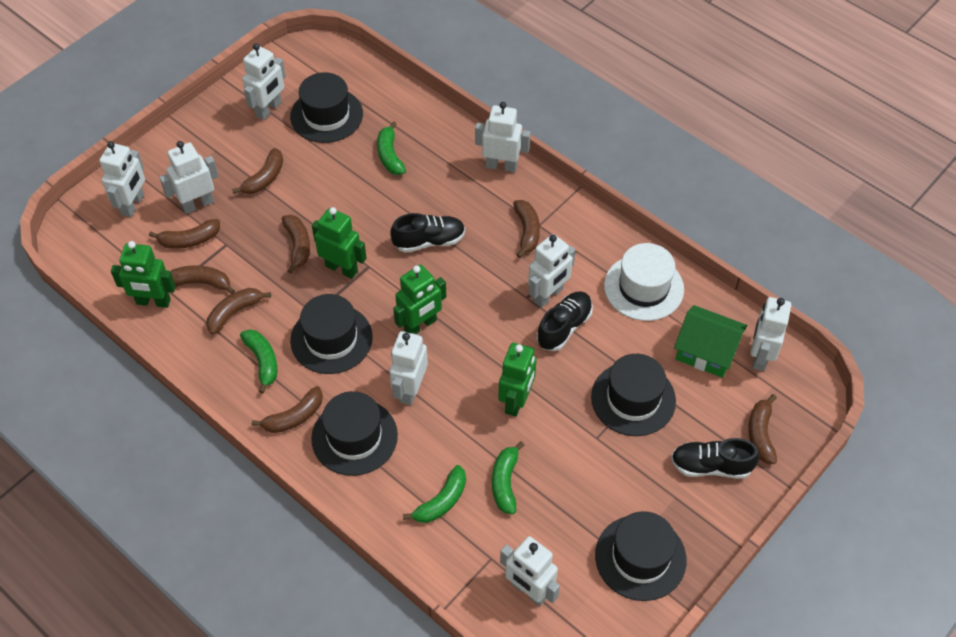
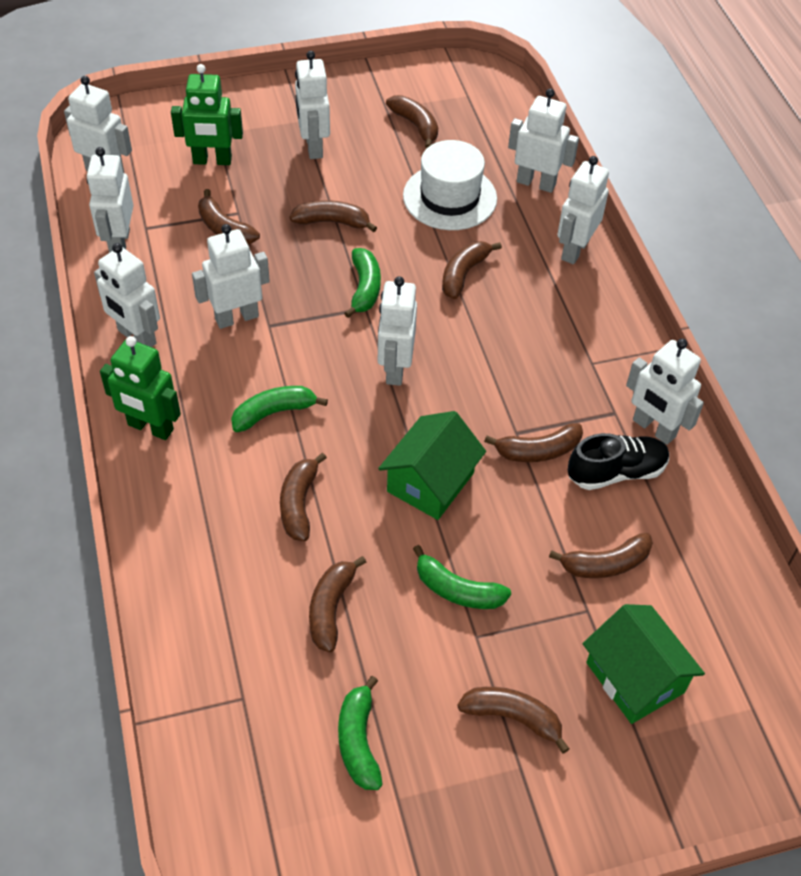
black hat: [290,72,363,143] [290,294,373,374] [311,391,398,476] [591,354,676,436] [595,511,687,601] = 5 -> none = 0
black shoe: [391,213,465,253] [537,292,593,351] [671,438,759,479] = 3 -> [568,433,669,490] = 1
brown banana: [149,219,220,249] [171,265,235,294] [206,288,271,335] [232,148,283,194] [252,386,323,433] [282,215,310,274] [513,200,540,258] [748,394,777,464] = 8 -> [198,189,260,244] [280,453,327,541] [290,200,377,232] [309,556,366,652] [386,95,438,149] [442,241,502,299] [457,687,570,754] [484,423,583,462] [549,533,653,578] = 9
green house: [674,305,747,378] = 1 -> [378,411,486,520] [583,604,705,724] = 2
green robot: [111,241,176,308] [312,207,366,279] [393,265,446,334] [498,343,537,417] = 4 -> [100,336,181,440] [171,64,243,165] = 2
white robot: [99,141,145,217] [159,141,219,214] [242,43,286,120] [389,331,428,405] [475,102,530,173] [500,536,560,606] [528,234,575,308] [750,297,791,371] = 8 -> [64,76,132,173] [87,147,134,253] [94,243,160,347] [192,224,270,329] [295,51,330,159] [378,276,417,386] [508,88,579,193] [557,156,609,264] [626,339,704,445] = 9

